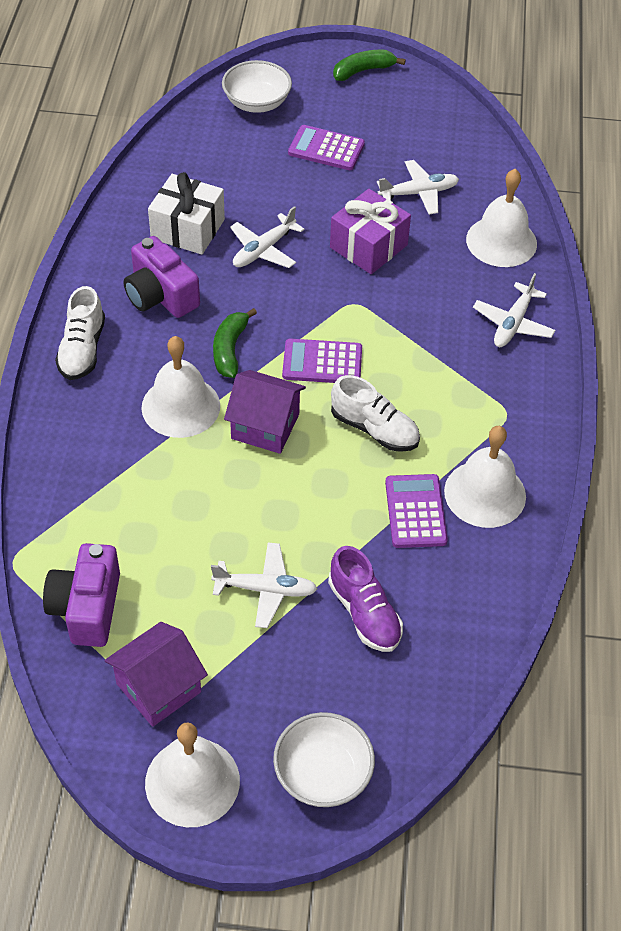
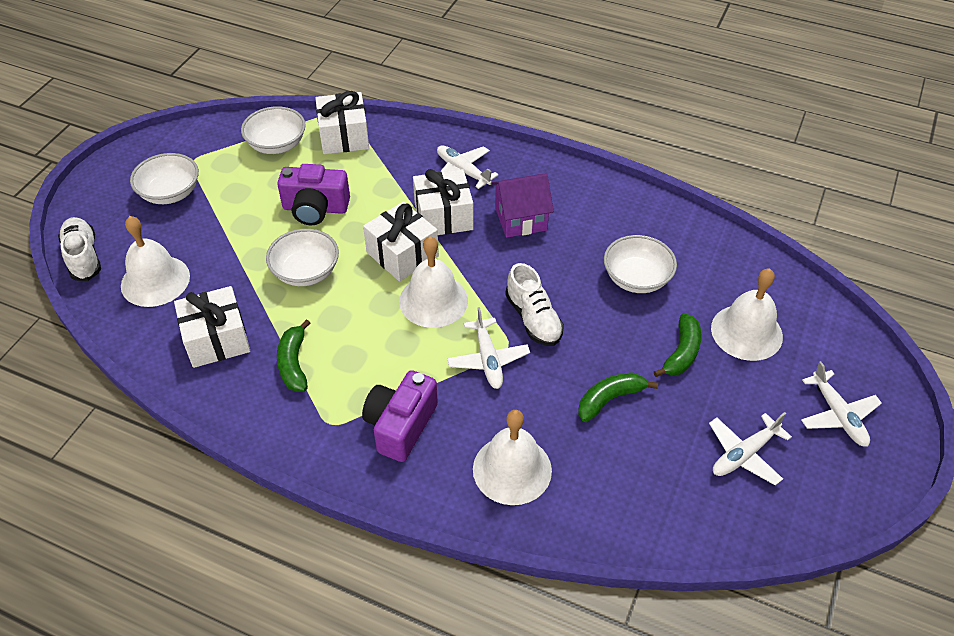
green banana: [213,308,257,378] [333,50,406,81] = 2 -> [277,319,310,392] [578,372,658,422] [654,313,701,377] = 3
purple calculator: [282,339,362,383] [288,125,365,170] [385,474,448,548] = 3 -> none = 0
purple gift: [330,189,411,274] = 1 -> none = 0
purple house: [104,622,208,727] [224,370,306,454] = 2 -> [491,174,554,238] = 1
purple shoe: [328,546,403,652] = 1 -> none = 0
white bowl: [222,60,292,113] [273,712,375,807] = 2 -> [130,153,199,204] [241,106,306,154] [266,229,339,286] [604,235,677,293] = 4
white gift: [148,172,225,255] = 1 -> [174,286,250,368] [315,91,369,154] [363,202,439,281] [413,169,474,235] = 4

